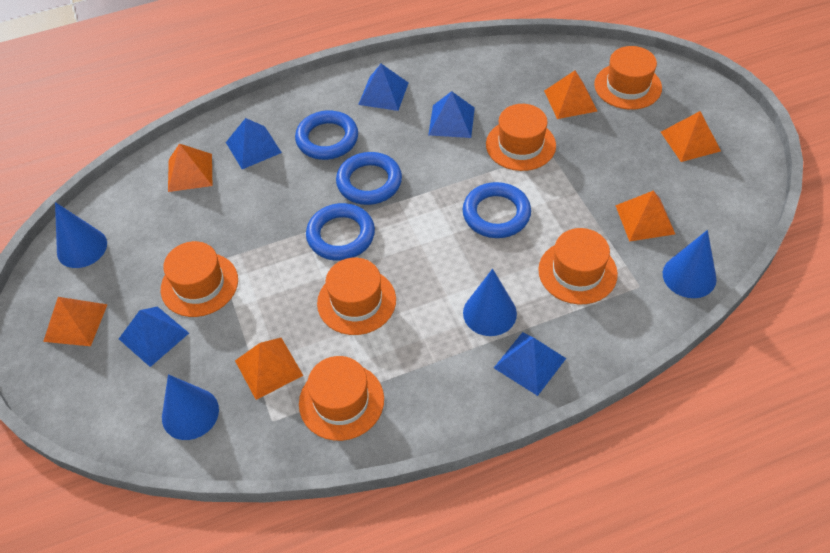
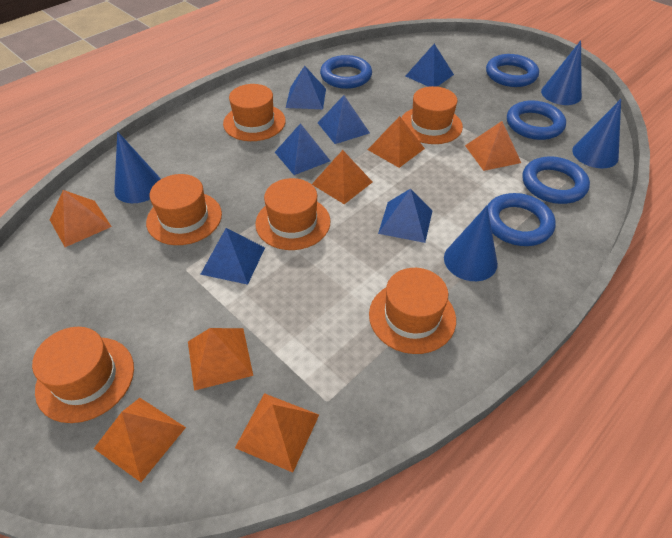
blue pyramid: [119,306,189,367] [226,118,282,169] [358,64,408,111] [428,91,475,138] [494,332,566,396] = 5 -> [200,228,265,285] [275,123,330,175] [286,66,326,109] [318,95,370,144] [378,189,433,243] [406,44,454,87] = 6
blue ring: [295,110,358,160] [306,203,375,261] [336,152,402,205] [462,182,531,238] = 4 -> [320,55,372,89] [486,54,539,87] [487,193,556,246] [507,100,566,140] [522,156,590,204] = 5
orange pyramid: [43,297,108,346] [168,144,212,192] [235,338,304,400] [544,71,597,119] [615,191,675,242] [661,111,721,162] = 6 -> [50,190,112,247] [94,398,186,482] [188,328,253,391] [235,393,319,472] [312,150,372,204] [368,116,425,168] [465,121,521,171] = 7

